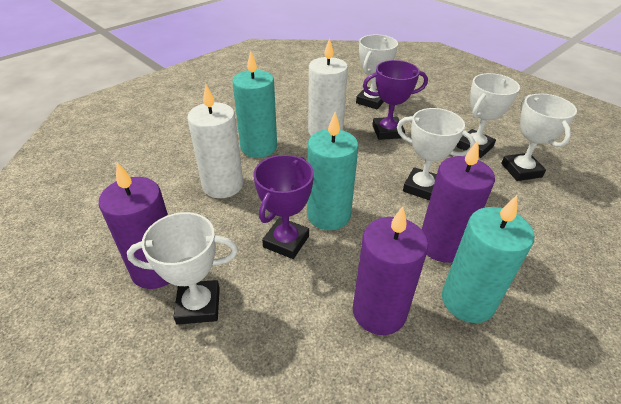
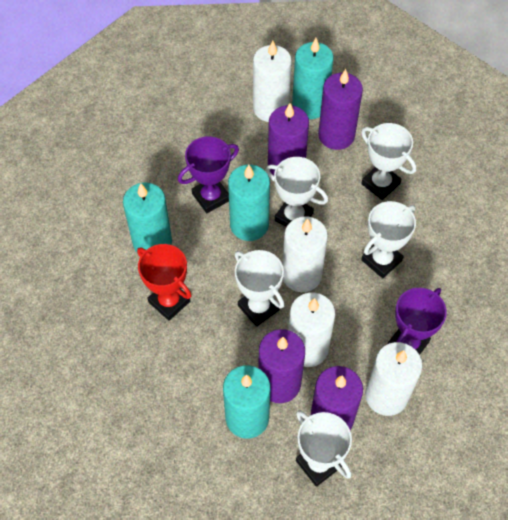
purple candle: [99,162,169,289] [353,206,428,335] [422,140,495,263] = 3 -> [259,329,305,403] [268,103,309,176] [310,366,363,430] [318,69,363,150] = 4
red trophy: none = 0 -> [137,244,192,321] = 1
turquoise candle: [232,51,277,158] [307,112,358,230] [442,195,534,323] = 3 -> [123,182,172,252] [223,365,271,439] [228,164,270,241] [292,38,334,119] = 4
white candle: [187,84,243,198] [308,38,348,136] = 2 -> [253,41,292,122] [282,216,328,292] [288,293,335,367] [365,342,423,416] = 4

